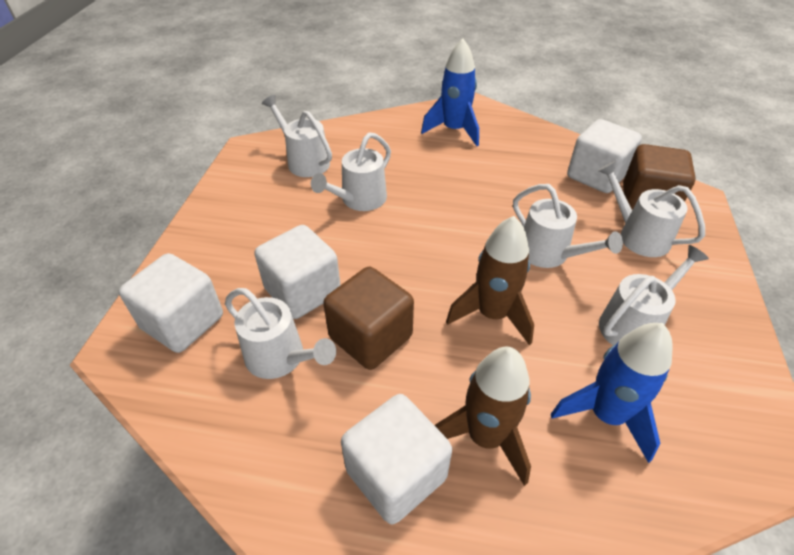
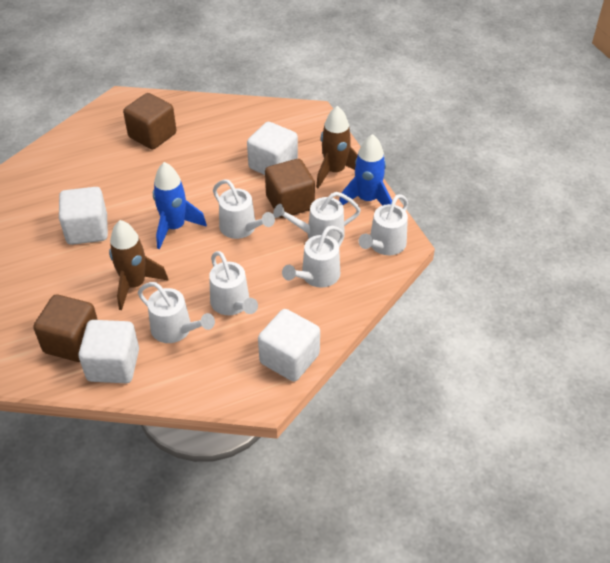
brown cube: [323,267,414,370] [623,144,696,210] = 2 -> [33,295,98,362] [123,93,176,149] [265,159,315,218] = 3

